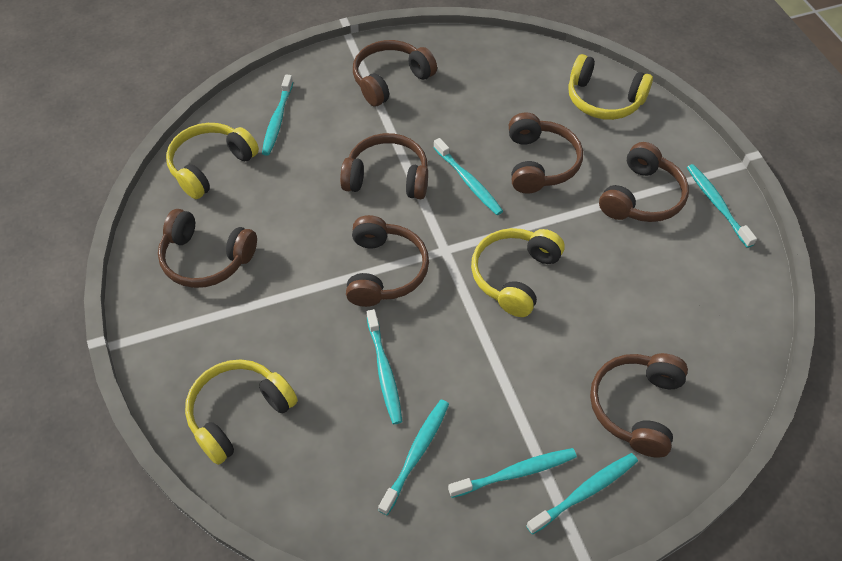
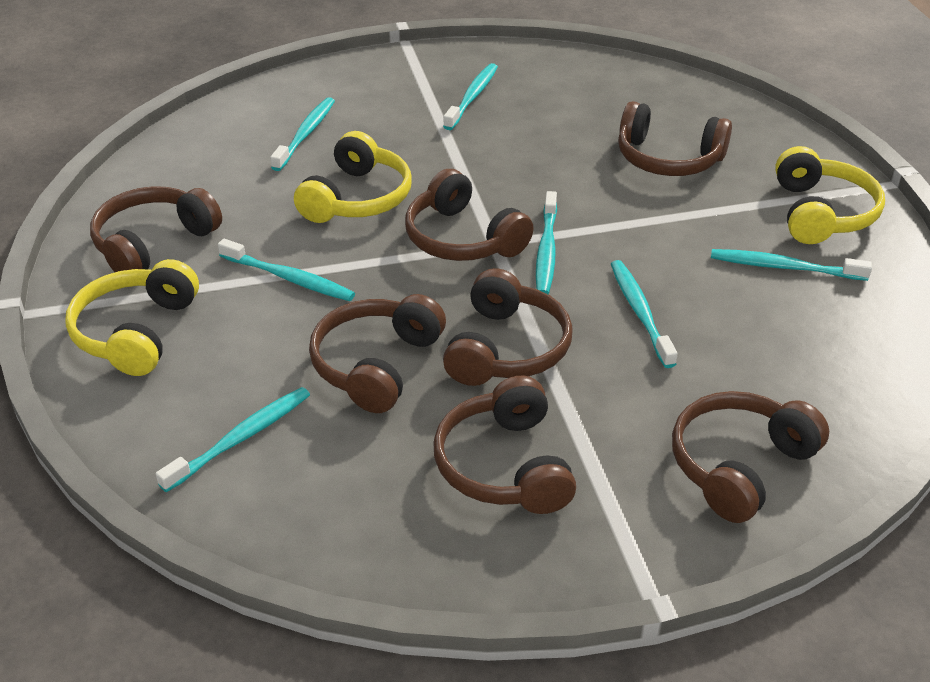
yellow headphones: [166,123,259,199] [185,359,298,465] [471,228,565,317] [568,54,653,120] = 4 -> [65,259,199,376] [294,131,412,223] [775,146,885,244] = 3

